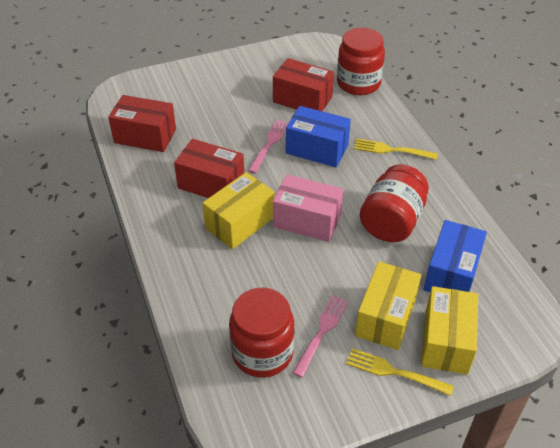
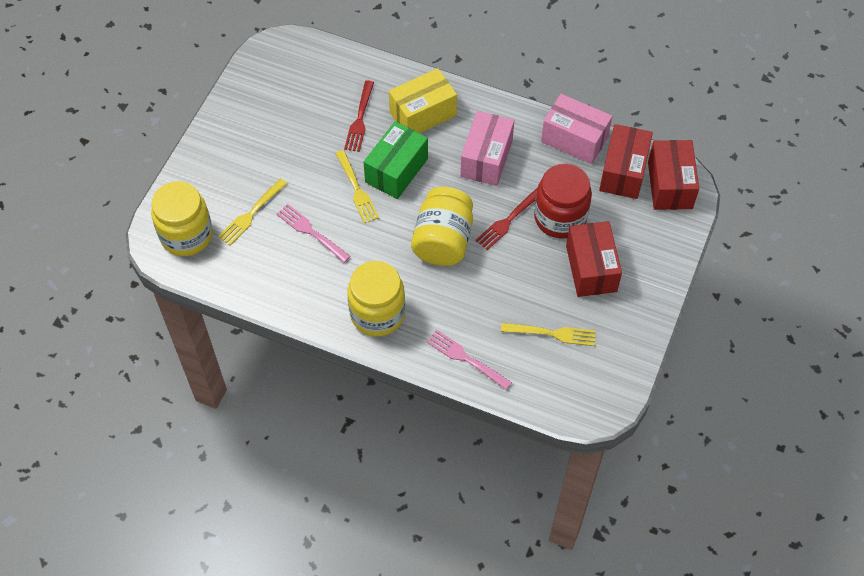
blue box: [286,106,351,167] [424,220,487,292] = 2 -> none = 0
green box: none = 0 -> [364,121,428,199] = 1
pink box: [273,174,343,242] = 1 -> [460,111,514,186] [541,94,612,164] = 2
red fork: none = 0 -> [344,80,374,152] [476,187,538,250] = 2
red jar: [229,288,295,378] [337,28,385,95] [360,164,429,242] = 3 -> [534,164,592,238] = 1
yellow box: [202,172,275,249] [355,261,421,350] [421,286,478,375] = 3 -> [389,68,457,133] = 1
yellow fork: [346,348,454,396] [354,139,438,160] = 2 -> [218,179,287,245] [335,150,379,223] [501,323,596,346] = 3
yellow jar: none = 0 -> [151,181,213,256] [347,261,405,337] [411,187,473,266] = 3

